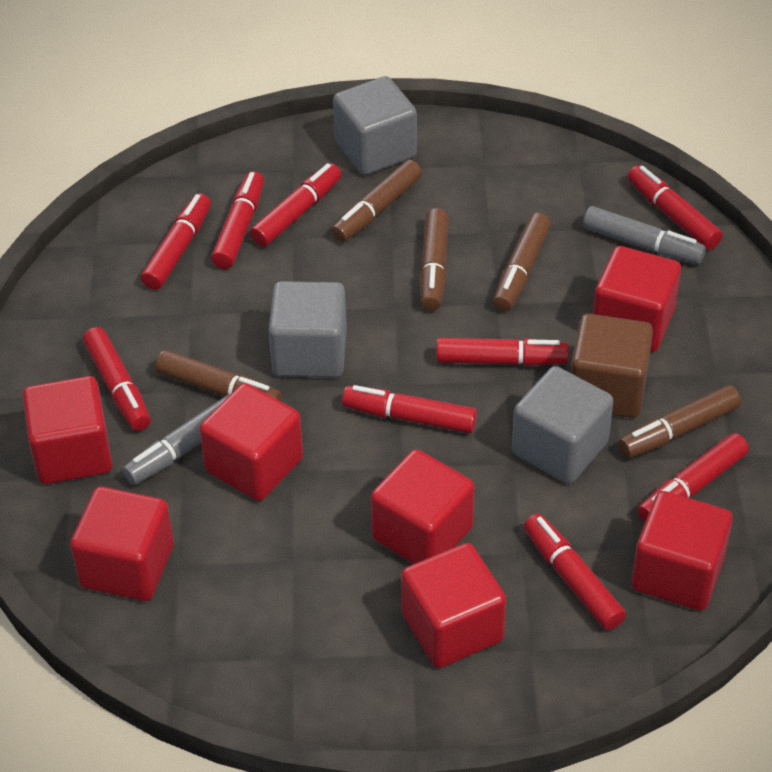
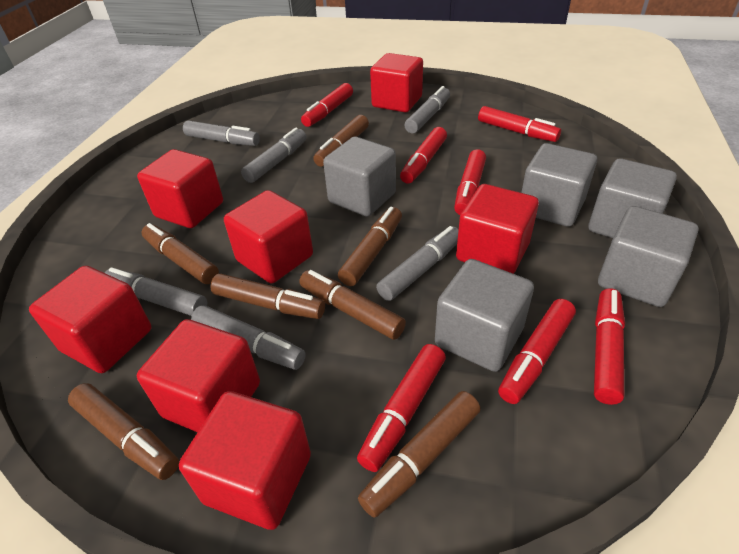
brown cube: [571,314,653,418] = 1 -> none = 0
brown marker: [155,350,282,401] [331,160,422,242] [420,208,449,311] [493,213,551,312] [618,385,741,458] = 5 -> [68,383,179,480] [141,223,219,284] [210,273,325,319] [299,270,406,340] [313,115,369,167] [338,207,402,286] [358,391,480,518] = 7
grey cube: [269,281,347,378] [333,76,417,175] [512,366,613,484] = 3 -> [323,137,396,217] [435,259,534,372] [521,143,597,227] [589,159,677,238] [598,206,698,307] = 5
grey marker: [122,395,229,485] [583,206,706,264] = 2 -> [105,267,207,316] [183,121,260,146] [191,305,306,370] [241,128,307,183] [376,226,459,301] [404,86,450,133] = 6
red marker: [83,327,151,431] [141,193,211,290] [211,172,264,269] [250,163,342,247] [342,385,477,433] [436,338,569,366] [524,514,626,630] [627,165,723,250] [638,433,749,522] = 9 -> [301,83,353,127] [357,344,446,472] [400,127,447,184] [454,149,486,215] [478,106,561,142] [498,299,576,404] [594,288,625,405] = 7

